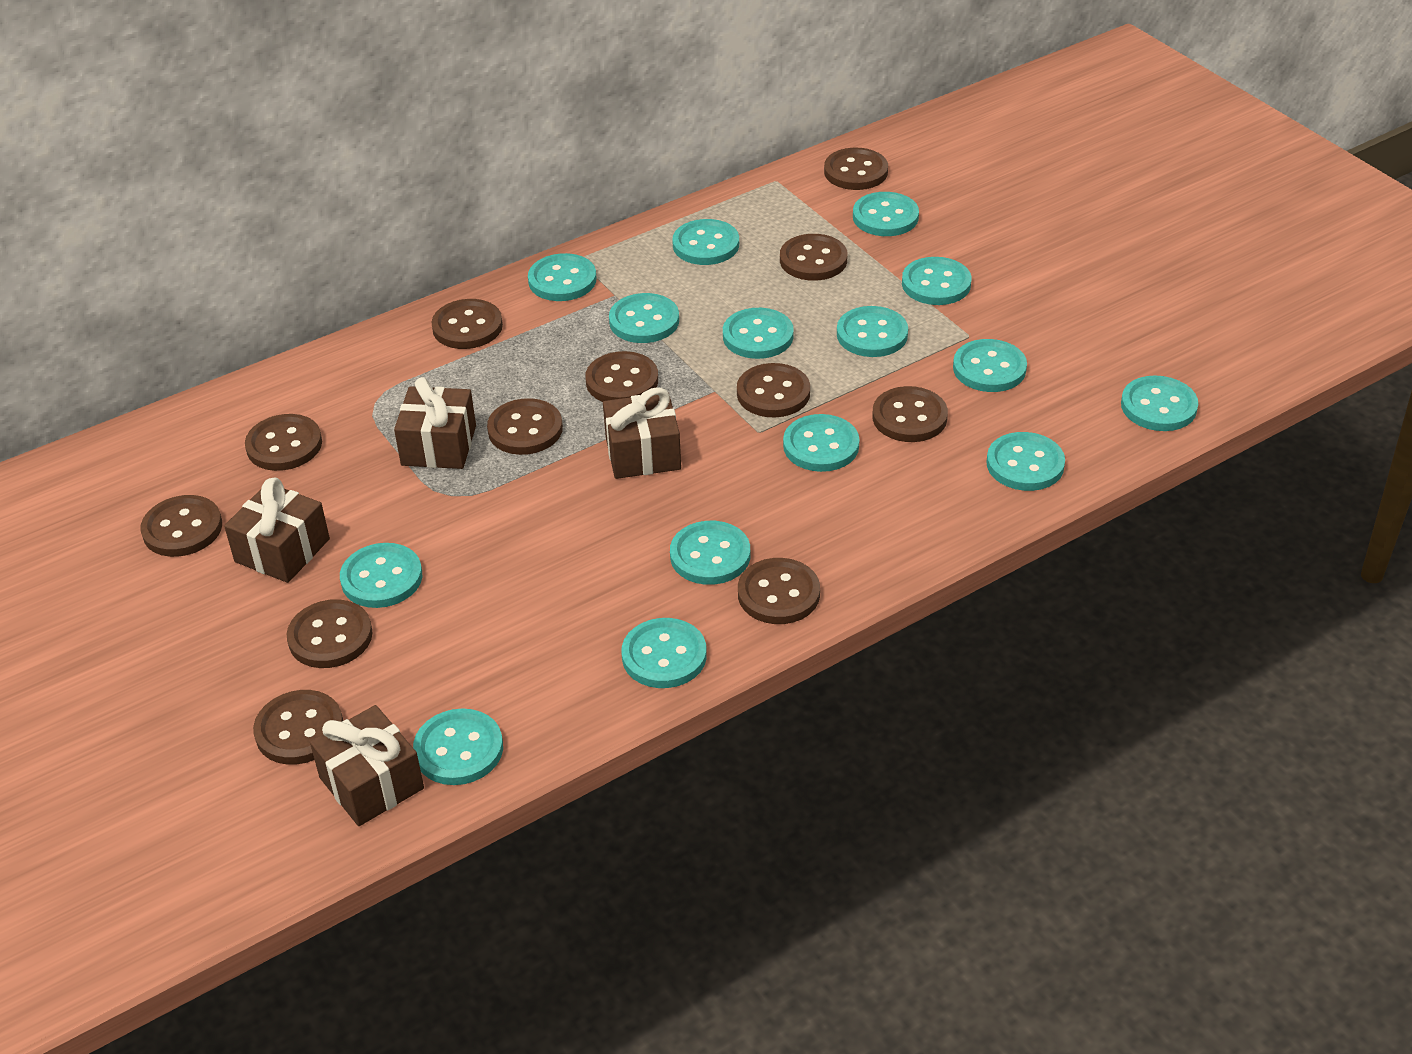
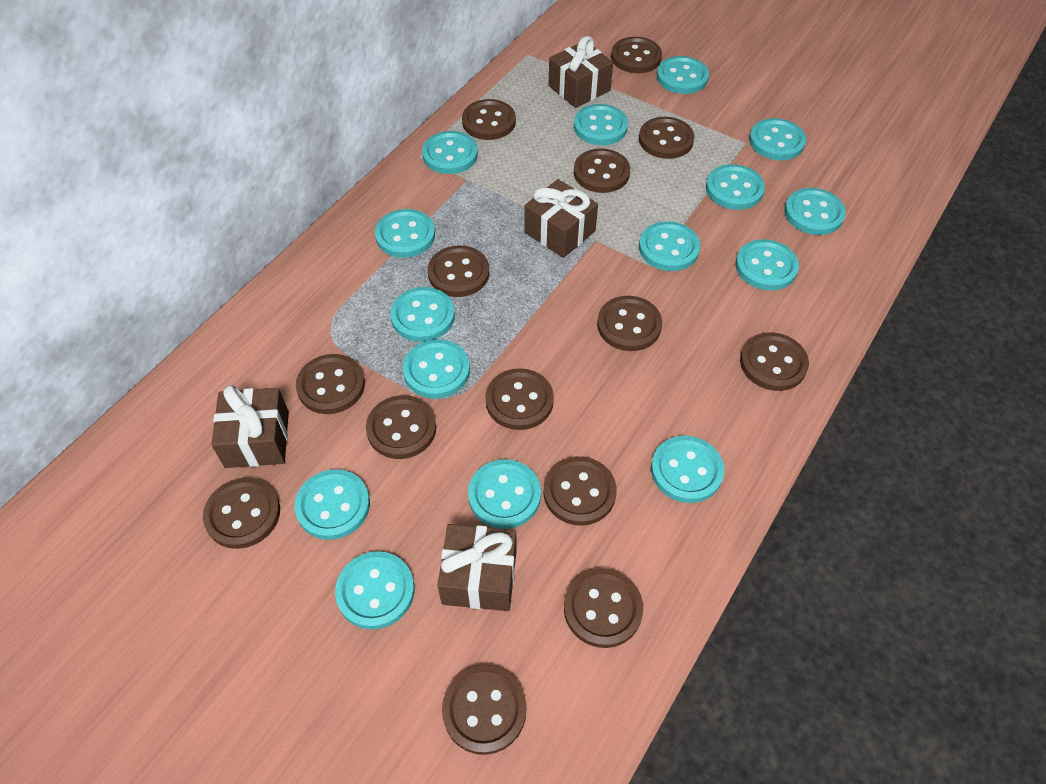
brown button: [141,495,222,557] [245,414,322,471] [253,690,343,765] [287,599,373,668] [432,299,503,349] [487,398,563,455] [585,351,658,402] [737,363,810,417] [738,558,820,624] [780,234,847,281] [824,148,888,190] [872,386,948,442] = 12 -> [203,477,280,549] [296,354,365,414] [366,395,436,459] [428,245,489,297] [442,665,527,755] [462,99,516,140] [485,368,554,430] [543,456,617,526] [564,568,643,648] [574,149,630,193] [597,296,662,351] [611,37,662,73] [639,117,694,159] [740,332,809,391] = 14

